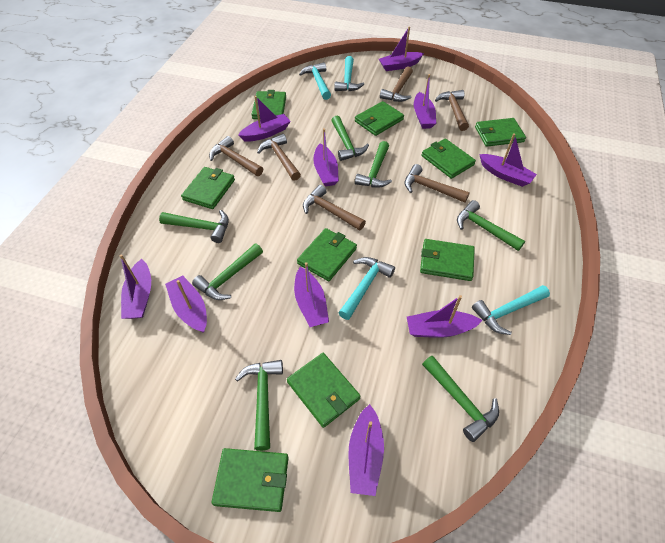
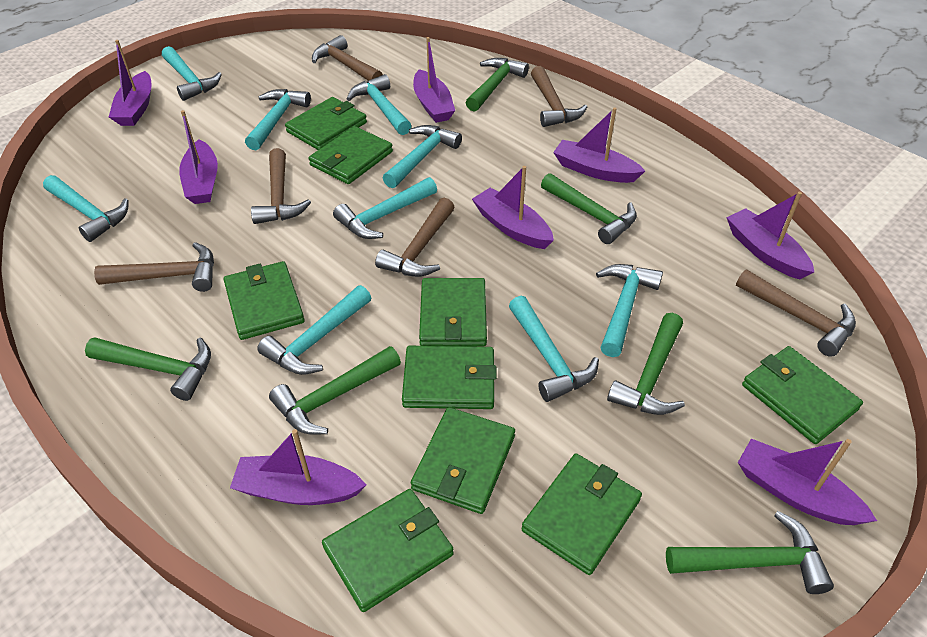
green hammer: [159,210,229,243] [192,244,263,300] [235,360,283,451] [331,115,369,161] [355,141,392,188] [422,356,499,442] [457,200,525,251] = 7 -> [85,337,211,401] [269,346,401,435] [466,58,529,112] [541,173,637,244] [607,313,685,415] [666,511,834,594] = 6
purple boat: [120,254,151,319] [165,276,207,333] [238,96,291,142] [294,262,329,327] [313,128,339,187] [348,404,384,496] [379,26,424,71] [407,295,482,338] [414,74,436,129] [479,133,537,187] = 10 -> [109,40,152,126] [179,110,218,204] [230,429,366,505] [413,37,455,123] [472,166,554,249] [553,107,645,183] [726,192,814,279] [738,438,877,525] = 8
turquoise hammer: [299,62,331,100] [334,56,364,91] [338,257,395,320] [472,285,550,335] = 4 -> [43,175,129,242] [162,46,222,101] [245,89,311,150] [257,285,371,375] [333,177,437,239] [347,74,411,135] [383,125,462,188] [509,296,599,402] [596,264,663,357] = 9

